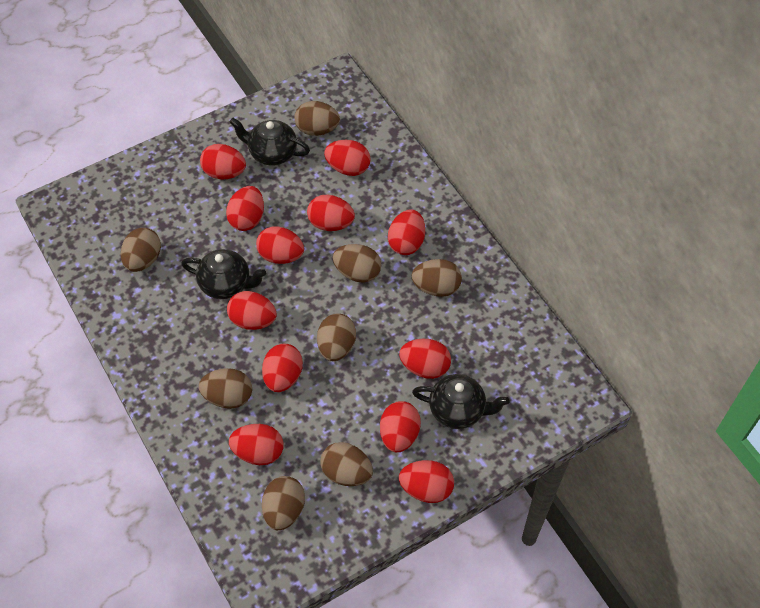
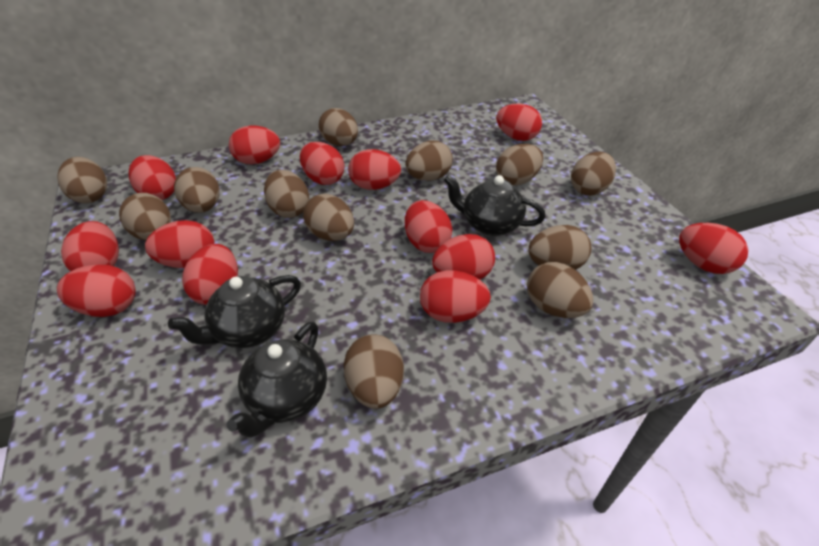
brown egg: [121,228,161,272] [199,368,252,409] [262,476,305,530] [294,101,340,136] [317,313,356,361] [320,442,373,486] [333,244,381,283] [412,259,462,297] = 8 -> [57,157,107,203] [119,193,171,240] [174,167,220,213] [264,170,309,218] [303,194,354,241] [319,108,358,146] [344,335,404,409] [405,141,453,181] [496,144,543,186] [527,262,593,318] [528,225,592,270] [571,152,616,196] = 12
red egg: [200,144,246,179] [226,186,264,231] [227,291,277,330] [229,424,283,465] [256,226,304,264] [262,344,303,392] [307,194,355,231] [324,140,371,176] [380,401,421,452] [388,209,425,255] [399,339,451,379] [399,460,454,503] = 12 -> [57,264,136,317] [61,221,119,272] [129,155,176,200] [145,220,215,268] [182,244,238,305] [229,125,280,164] [300,142,344,185] [348,149,401,190] [405,200,452,253] [420,270,491,323] [432,234,495,280] [496,104,542,141] [679,223,748,274] = 13

